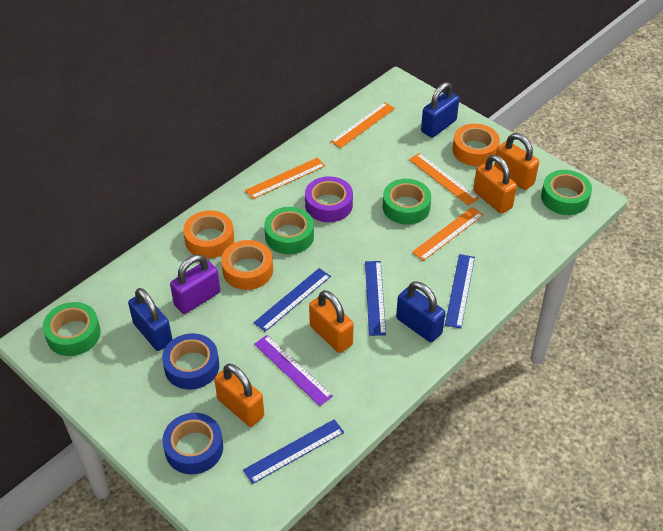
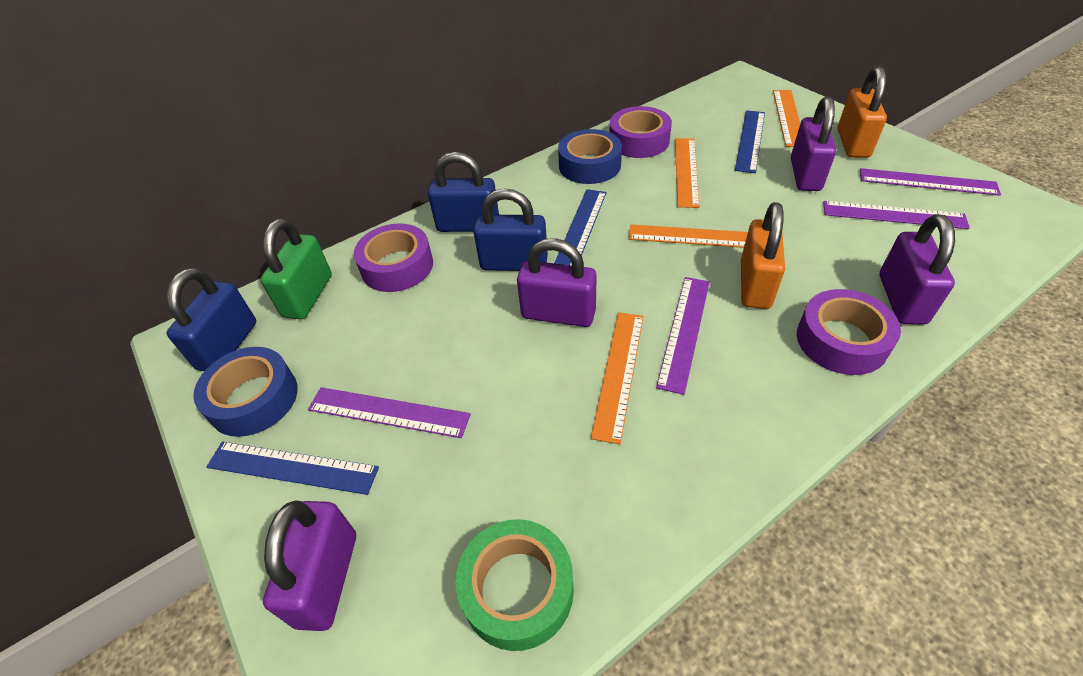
blue ruler: [243,419,344,484] [254,268,331,332] [365,261,386,336] [445,254,475,328] = 4 -> [206,442,379,495] [554,189,607,266] [735,110,765,173] = 3
green padlock: none = 0 -> [260,219,332,319] = 1
green tape: [43,302,101,356] [264,207,314,254] [383,179,431,225] [541,170,592,215] = 4 -> [455,519,574,651] = 1
orange padlock: [214,364,264,427] [309,290,354,353] [473,155,517,214] [494,133,539,190] = 4 -> [741,202,785,309] [838,66,887,158] = 2
orange tape: [183,210,234,259] [221,240,273,290] [453,124,500,166] = 3 -> none = 0
purple padlock: [170,255,220,314] = 1 -> [263,501,356,631] [517,238,597,327] [791,97,836,191] [880,214,955,325] = 4
purple ruler: [254,335,333,406] = 1 -> [308,387,471,438] [656,277,710,395] [823,201,970,229] [860,168,1001,196] = 4
purple tape: [305,176,353,222] = 1 -> [354,224,433,292] [609,106,672,158] [797,289,901,375] = 3

